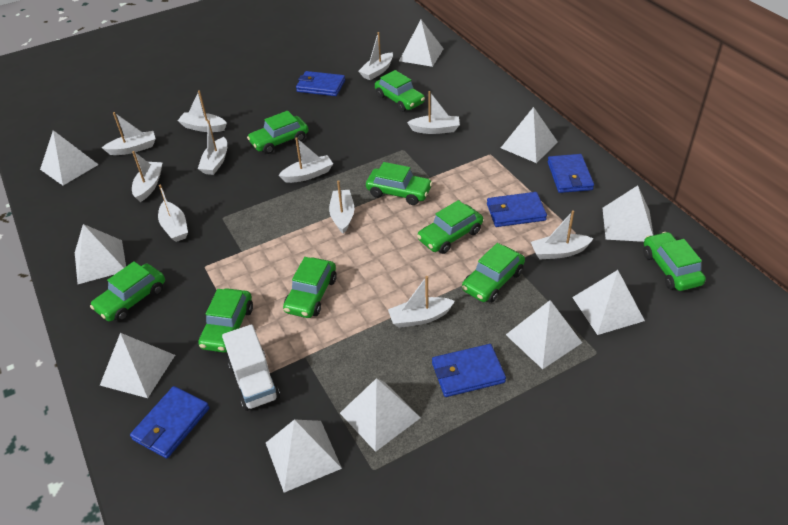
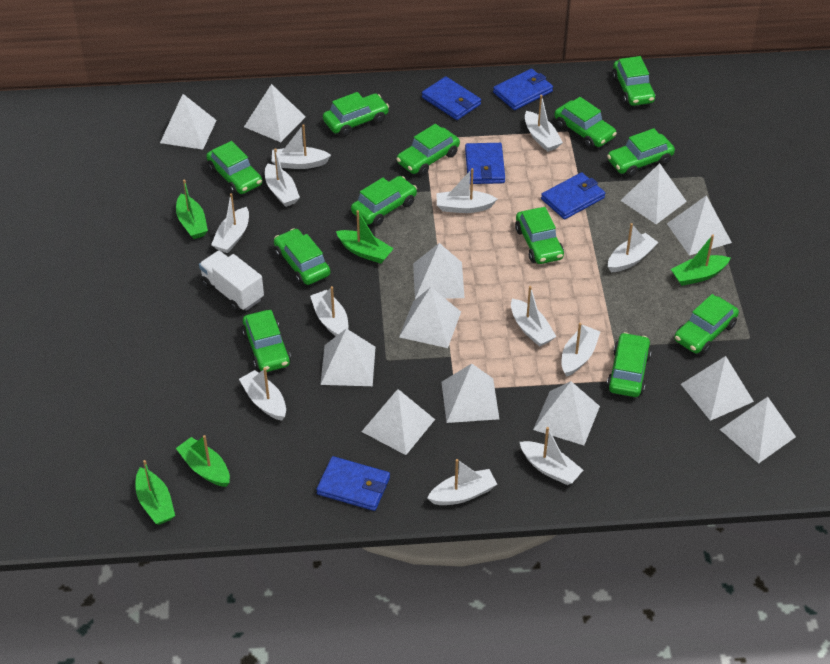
green boat: none = 0 -> [136,460,175,525] [176,180,208,239] [176,435,230,487] [336,210,394,263] [671,234,730,286] = 5
green car: [90,261,165,322] [198,288,253,353] [247,111,308,154] [283,257,337,318] [366,162,433,205] [375,70,425,112] [417,200,483,254] [462,243,525,303] [643,232,706,291] = 9 -> [206,141,262,195] [242,310,291,372] [274,228,330,285] [323,92,389,136] [351,176,417,226] [396,124,460,176] [515,207,564,264] [554,97,617,148] [607,128,675,177] [607,332,651,397] [612,56,656,106] [674,294,739,354] = 12
white boat: [102,112,155,155] [132,151,163,202] [158,184,188,242] [177,90,227,132] [198,120,227,175] [278,137,333,183] [329,180,354,234] [358,32,393,80] [388,276,455,328] [407,91,460,134] [531,210,594,259] = 11 -> [211,193,249,253] [239,368,286,421] [265,148,300,207] [272,124,331,169] [310,286,348,336] [427,459,497,505] [436,168,497,213] [511,286,557,347] [520,427,583,485] [525,95,563,152] [561,323,600,377] [608,223,658,272] = 12
white pyramid: [40,130,99,185] [75,224,126,284] [100,333,175,398] [266,419,342,492] [340,378,421,452] [399,20,444,67] [501,107,558,163] [506,300,582,369] [572,270,645,335] [602,185,654,242] = 10 -> [160,94,217,150] [244,84,306,142] [320,328,375,386] [361,389,435,455] [399,287,461,348] [413,243,465,299] [441,364,499,423] [533,381,600,445] [620,163,687,224] [667,195,732,255] [681,356,754,421] [720,397,796,464] = 12

